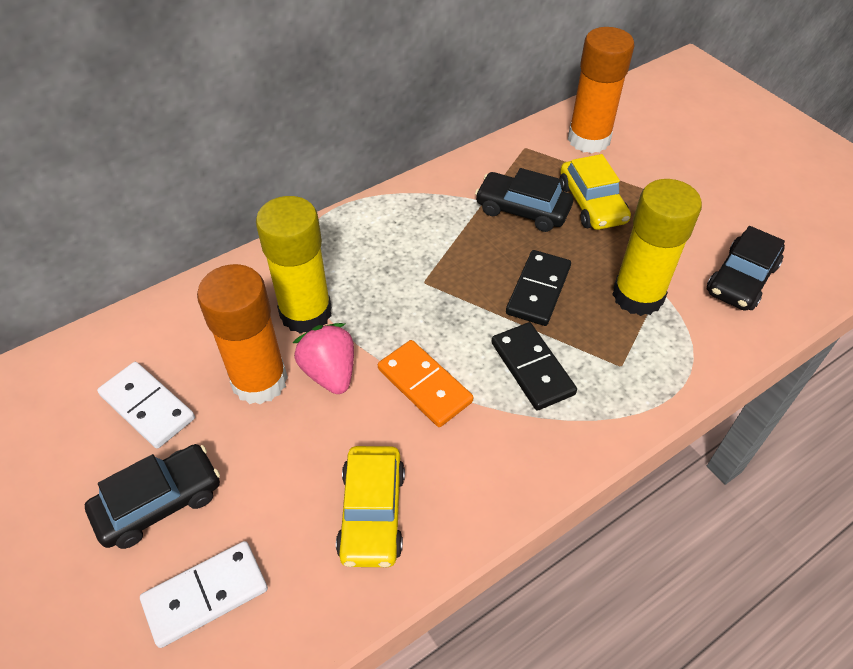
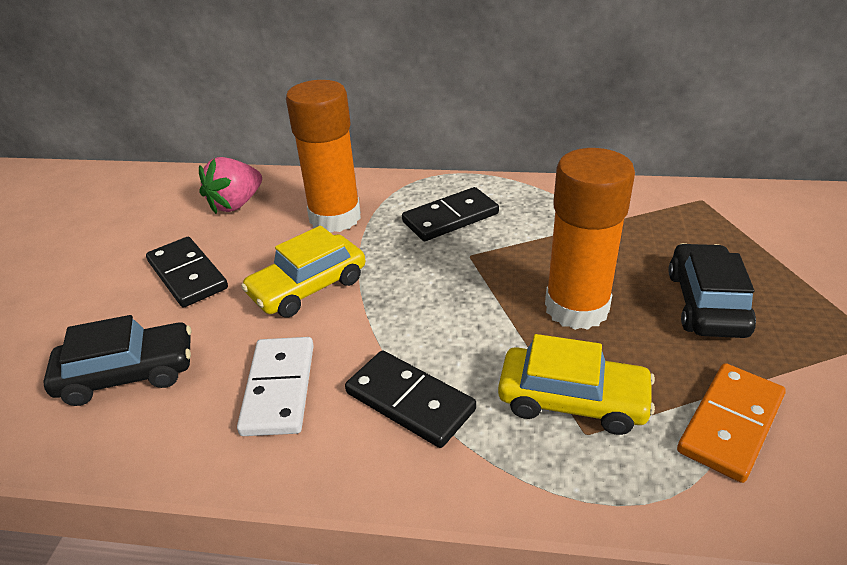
black car: [85,444,220,549] [475,168,573,232] [707,226,785,311] = 3 -> [43,315,191,406] [668,243,756,338] = 2
black domino: [491,322,577,411] [506,250,571,326] = 2 -> [146,237,228,308] [345,350,476,448] [402,187,499,241] = 3
white domino: [97,362,195,449] [140,541,268,648] = 2 -> [237,337,314,436] = 1
yellow glue stick: [256,196,332,334] [612,179,702,316] = 2 -> none = 0

